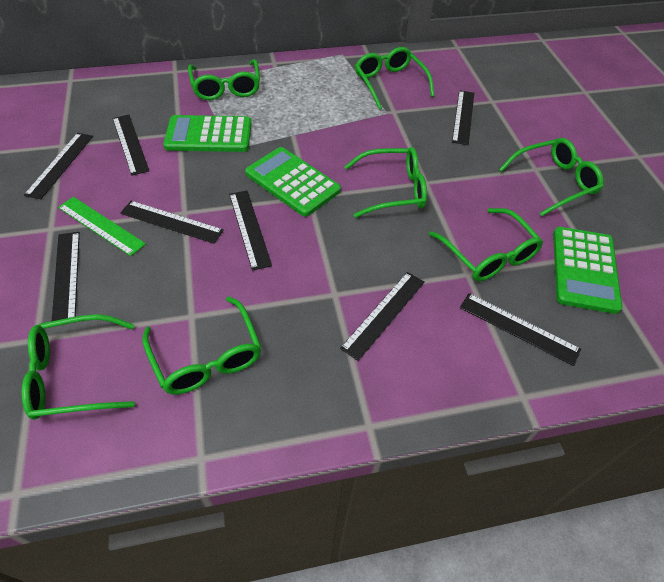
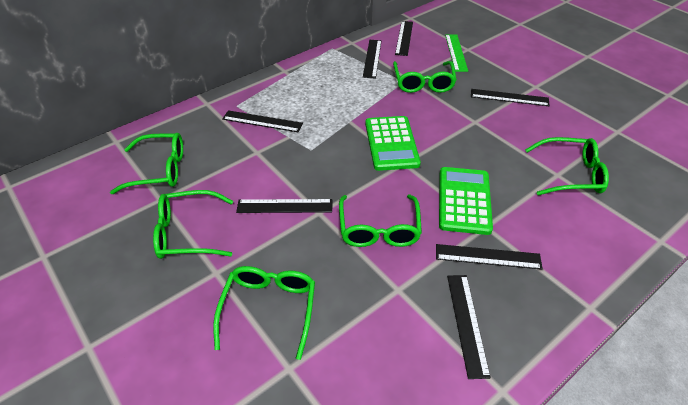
black ruler: [24,133,93,199] [52,232,80,321] [113,115,149,176] [120,201,224,244] [229,191,272,271] [340,272,425,361] [452,90,474,145] [460,293,581,366] = 8 -> [222,110,303,132] [236,199,332,213] [363,40,381,79] [395,21,413,56] [436,244,543,270] [447,275,491,379] [471,89,550,106] = 7
green calculator: [163,115,252,152] [245,147,341,217] [553,227,622,314] = 3 -> [365,116,421,171] [439,167,493,235] = 2
green glasses: [21,314,135,420] [142,297,261,394] [188,59,260,100] [344,147,427,218] [355,47,435,110] [429,208,543,281] [499,138,604,216] = 7 -> [110,133,183,194] [153,190,233,259] [213,266,315,360] [339,195,422,247] [393,61,457,93] [525,137,609,195] = 6

